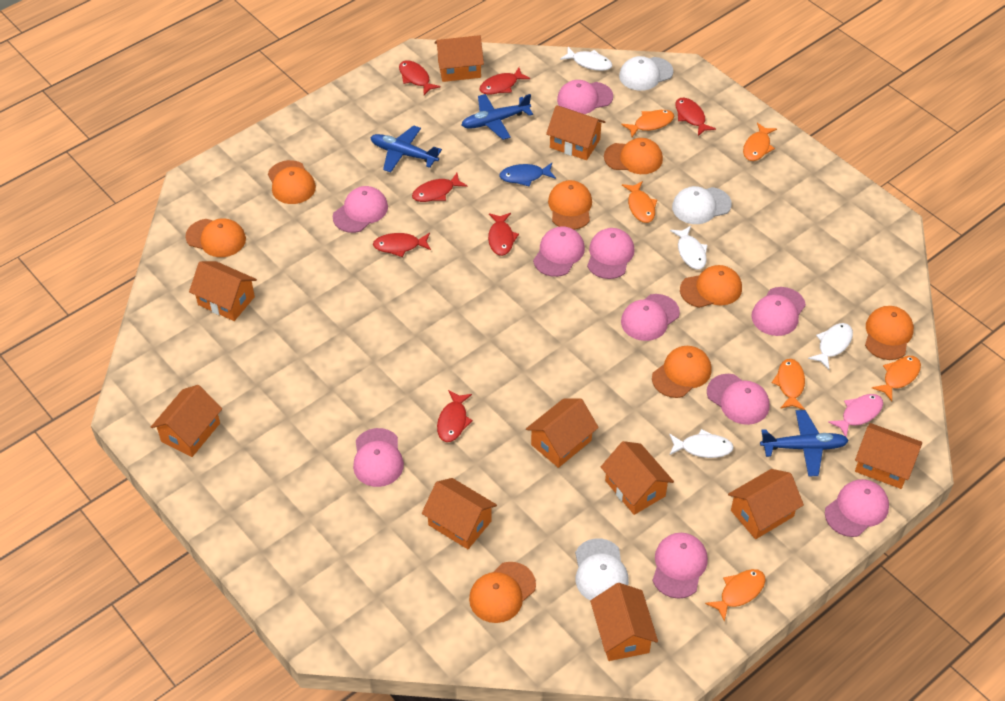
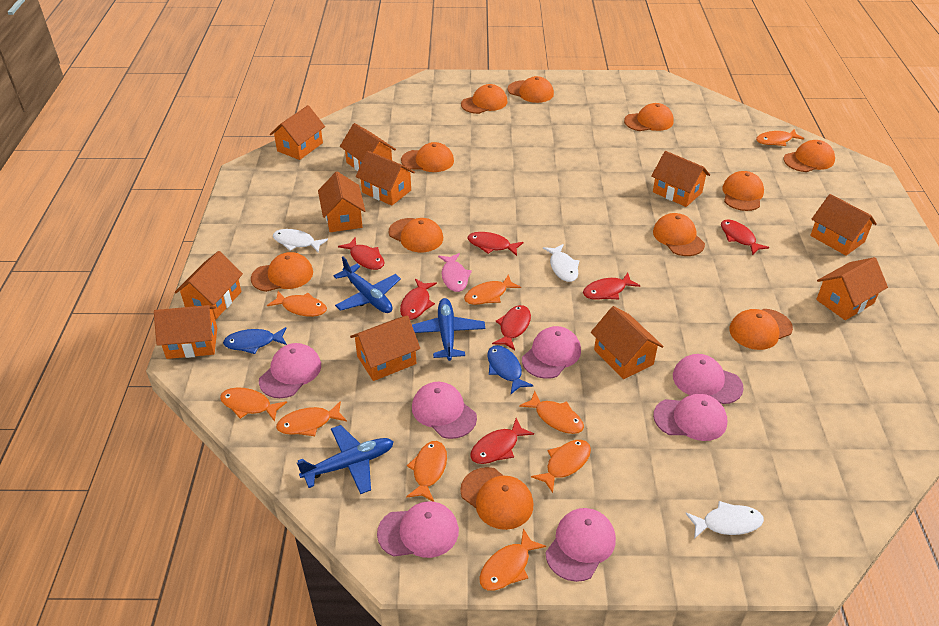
blue fish: [499,163,556,187] = 1 -> [223,327,287,354] [487,345,534,394] = 2
orange cap: [186,218,246,257] [268,160,316,204] [469,562,536,623] [548,180,592,230] [604,138,663,174] [652,346,712,398] [680,265,742,308] [865,306,914,360] = 8 -> [251,252,313,292] [389,218,443,252] [401,142,454,172] [460,467,533,530] [461,84,508,114] [508,76,554,103] [624,103,674,131] [653,213,705,256] [722,171,764,211] [729,309,793,350] [784,140,835,172] = 11
orange fish: [621,110,674,137] [622,181,657,223] [705,569,766,622] [743,123,777,161] [772,359,805,410] [872,356,921,401] = 6 -> [220,387,287,422] [267,291,327,317] [276,401,347,436] [406,441,447,502] [464,274,521,305] [479,528,546,590] [519,391,584,434] [531,440,591,493] [756,129,805,146] = 9
orange house: [151,385,222,457] [189,261,257,321] [422,478,497,549] [434,35,484,82] [526,398,599,468] [546,105,605,160] [590,583,658,661] [601,441,674,515] [728,469,804,539] [855,423,922,489] = 10 -> [154,305,217,359] [175,251,243,320] [270,105,325,160] [318,172,365,232] [340,123,396,171] [350,315,420,381] [356,151,415,206] [591,306,664,379] [651,151,710,207] [810,194,877,256] [816,257,888,320] = 11
pink cap: [333,186,388,233] [353,428,404,487] [533,226,585,277] [557,80,613,114] [587,228,635,279] [621,294,680,341] [652,533,708,599] [707,374,769,425] [751,287,806,336] [825,479,889,537] = 10 -> [259,343,321,398] [377,501,459,558] [412,382,477,439] [522,326,581,379] [546,508,616,582] [653,394,727,441] [673,354,744,404] = 7
white cap: [575,538,629,600] [619,56,673,91] [672,186,732,224] = 3 -> none = 0
white fish: [560,47,612,71] [669,429,734,458] [670,226,707,269] [808,323,853,369] = 4 -> [273,229,328,253] [543,244,580,282] [685,501,764,539] = 3

